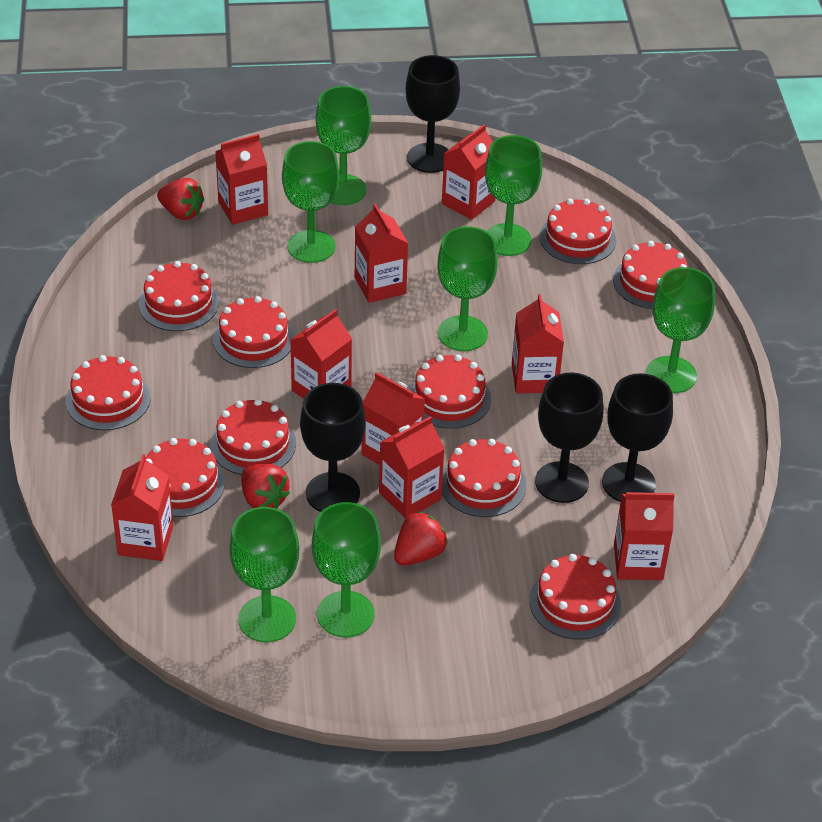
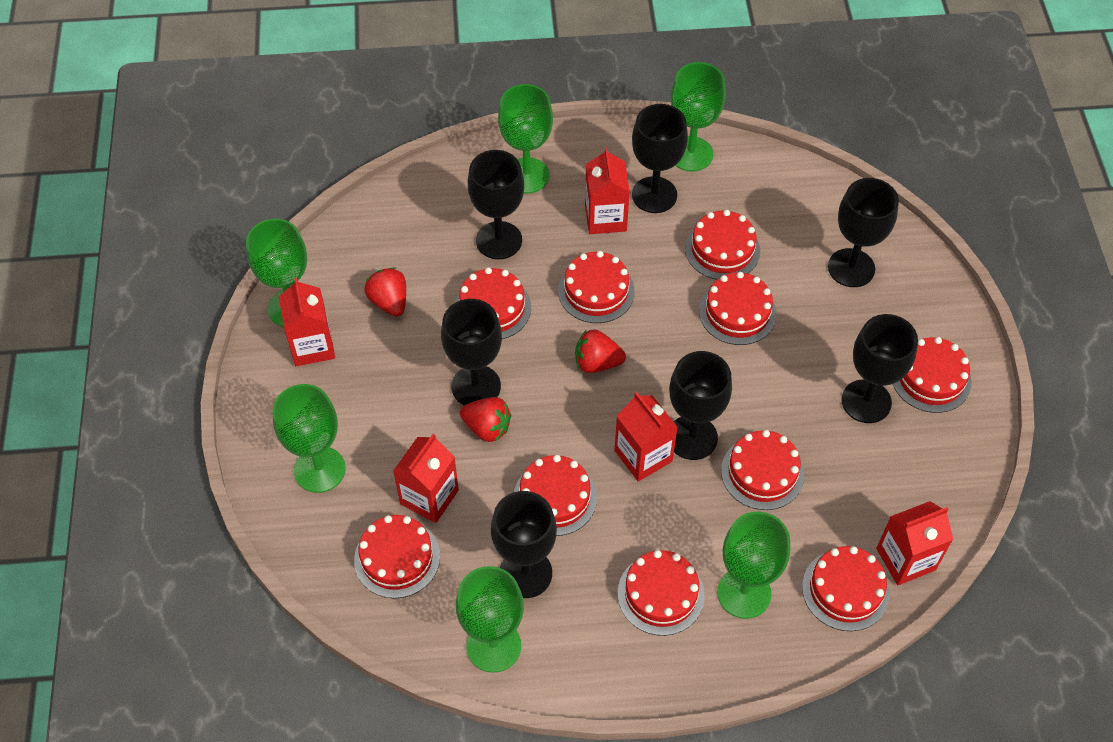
black goblet: [300,383,366,512] [406,55,460,173] [535,373,604,503] [602,373,673,502] = 4 -> [441,299,502,405] [468,150,524,259] [491,491,557,598] [632,104,688,213] [669,351,732,460] [828,178,899,287] [841,314,918,423] = 7
green goblet: [230,507,299,642] [282,141,339,263] [312,502,381,638] [316,86,371,205] [437,226,498,351] [485,135,542,256] [646,267,715,393] = 7 -> [246,219,307,327] [272,384,346,493] [456,566,524,673] [498,84,553,193] [671,62,726,171] [717,512,790,619] = 6
red carton: [111,454,173,561] [215,134,268,225] [291,309,352,399] [355,203,408,303] [361,372,425,465] [379,416,445,519] [442,124,495,220] [512,294,564,393] [614,492,675,580] = 9 -> [279,278,335,366] [393,434,459,523] [585,147,630,234] [614,392,678,482] [876,501,954,585] = 5

